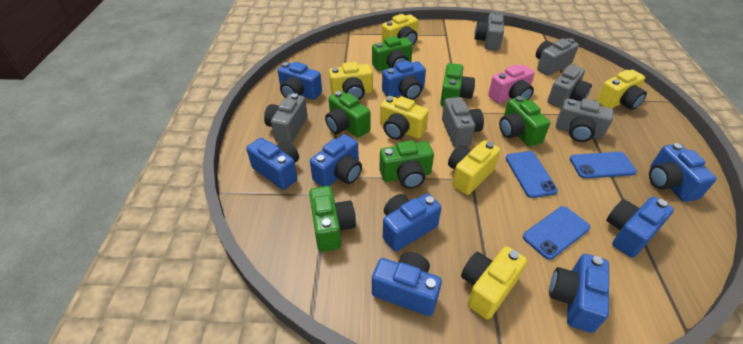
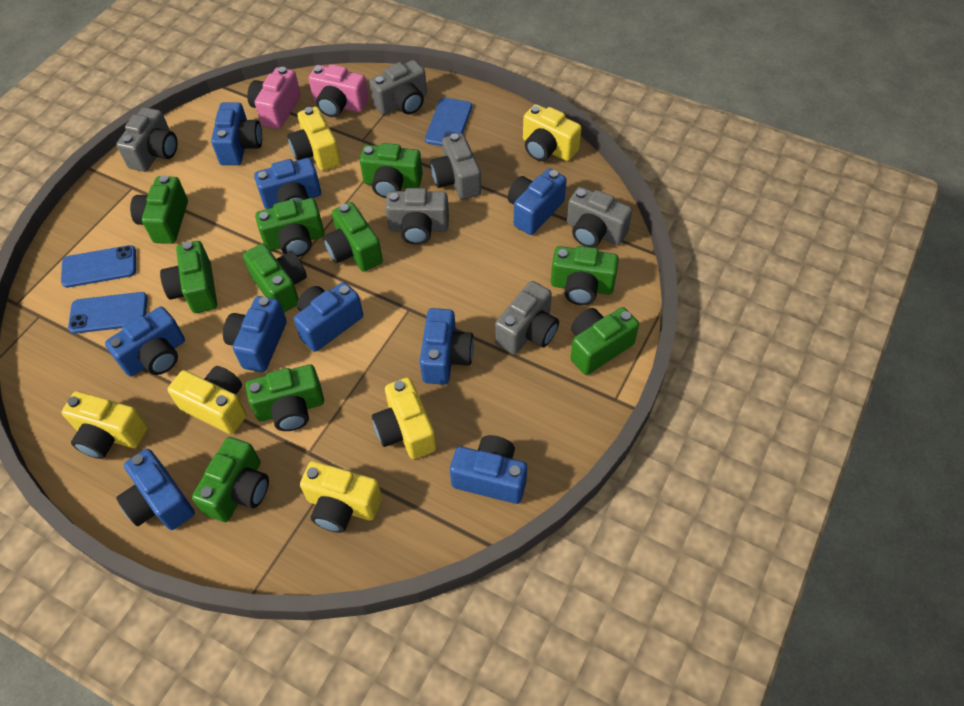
green camera: [309,186,356,252] [325,91,370,138] [372,36,413,71] [379,140,434,189] [440,63,475,107] [499,96,550,147] = 6 -> [130,175,188,244] [160,241,217,313] [192,437,269,522] [243,243,307,312] [246,364,324,431] [255,198,324,257] [323,202,383,272] [360,143,423,198] [551,246,619,305] [570,307,639,375] = 10
pink camera: [488,65,535,103] = 1 -> [247,67,301,129] [309,64,369,117] = 2

